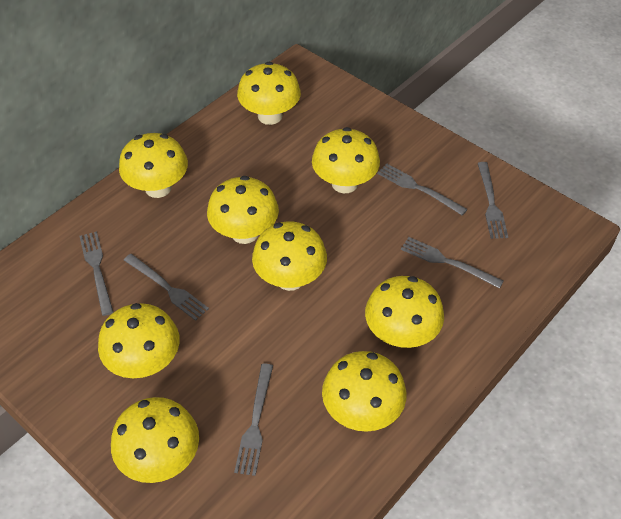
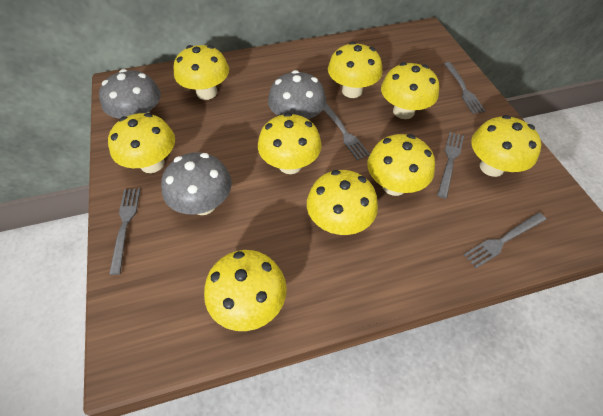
grey fork: [79,231,114,316] [124,254,209,321] [234,363,273,476] [377,164,468,216] [401,237,503,289] [478,162,508,239] = 6 -> [109,188,141,275] [323,103,370,160] [437,132,464,198] [444,62,486,114] [463,212,546,268] = 5
grey mushroom: none = 0 -> [99,69,161,118] [161,152,232,215] [268,70,326,119] = 3

